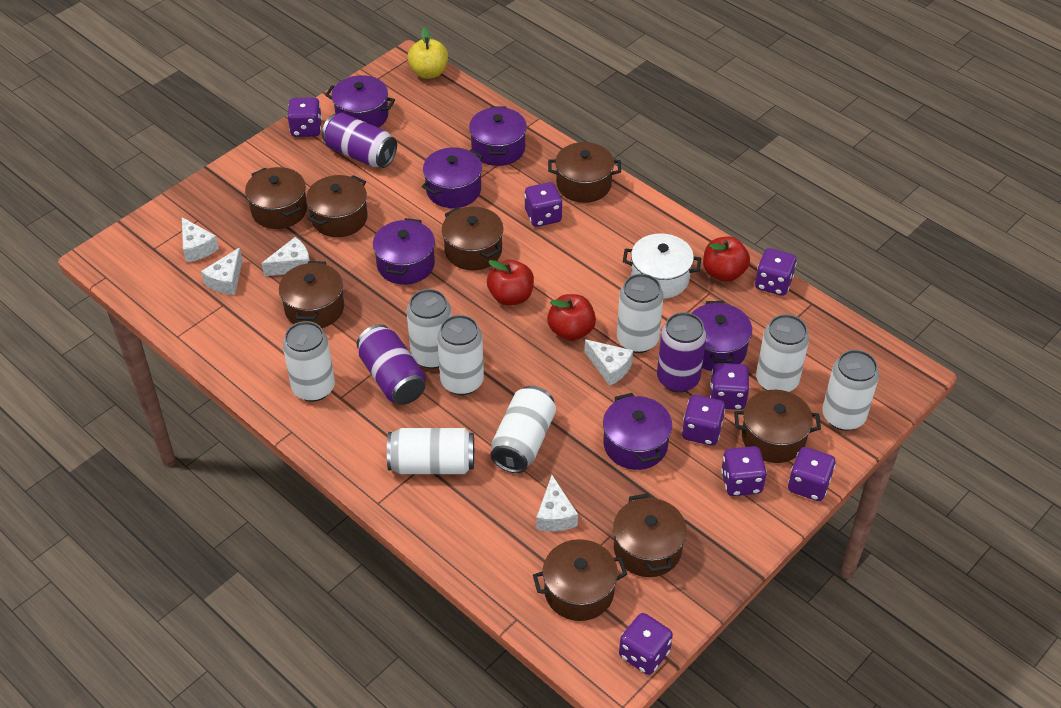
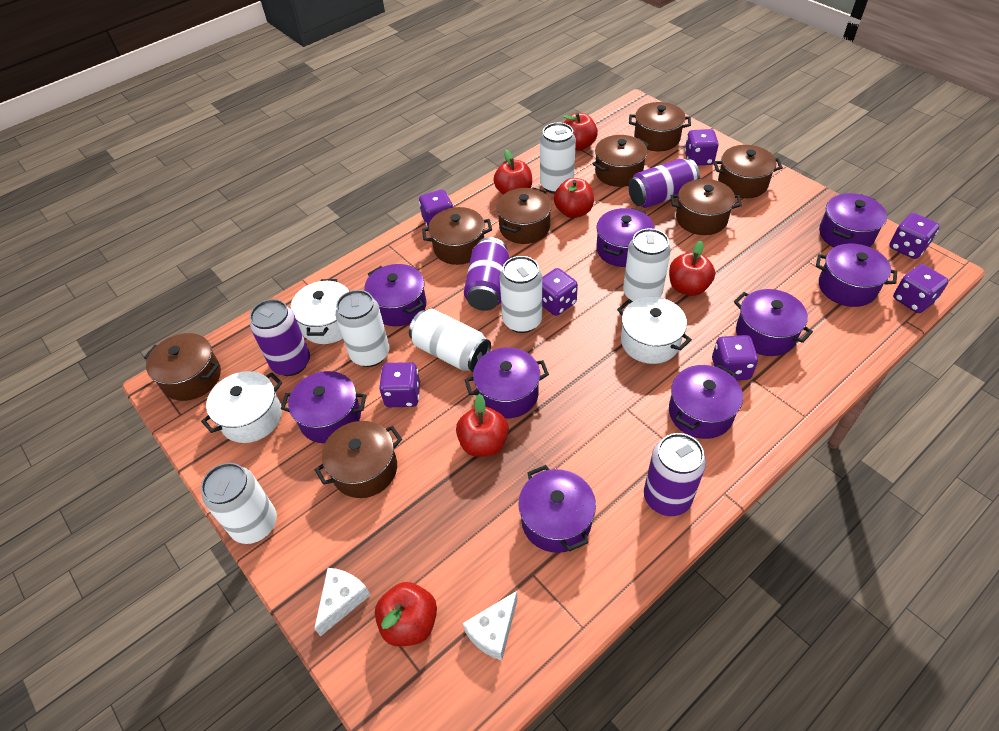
purple can: [322,113,397,168] [357,324,426,405] [657,312,706,393] = 3 -> [250,299,310,376] [464,237,509,311] [628,158,700,208] [644,433,706,516] = 4
purple dice: [287,97,322,137] [525,182,562,227] [619,613,673,675] [682,395,725,446] [710,363,750,410] [721,446,767,496] [755,248,797,296] [788,447,836,501] = 8 -> [379,362,420,407] [419,189,453,228] [542,268,578,316] [685,129,719,165] [712,335,758,380] [889,213,940,259] [893,264,948,313] = 7
purple pot: [325,75,395,128] [373,218,435,285] [422,147,483,208] [469,106,527,166] [603,393,672,470] [691,301,752,371] = 6 -> [281,371,366,443] [364,264,426,326] [465,347,549,418] [518,465,596,553] [596,208,654,267] [669,365,743,439] [734,289,813,356] [816,244,897,307] [819,193,887,247] = 9
red apple: [487,260,534,306] [547,294,596,341] [703,237,750,282] = 3 -> [375,582,437,646] [456,394,508,457] [493,149,532,194] [554,178,594,218] [563,112,598,151] [669,241,715,296] = 6
white can: [283,321,335,402] [387,428,474,474] [407,289,451,369] [437,315,484,395] [491,386,556,473] [617,274,664,353] [756,314,809,392] [822,350,879,431] = 8 -> [201,463,277,544] [335,290,389,367] [409,309,491,372] [500,256,542,333] [540,123,576,194] [623,228,671,302] = 6
white cheese: [182,217,219,263] [201,248,243,295] [261,237,310,276] [536,475,578,531] [585,339,633,386] = 5 -> [314,568,370,637] [462,591,518,661] = 2
white pot: [623,233,701,299] = 1 -> [201,371,282,443] [291,279,349,344] [617,297,692,364] = 3
yellow apple: [407,27,448,79] = 1 -> none = 0

